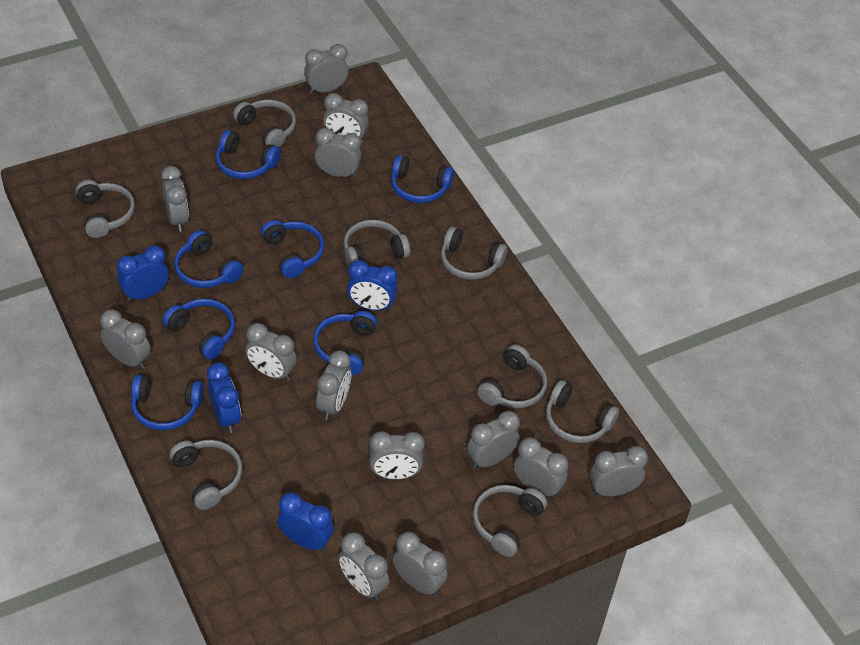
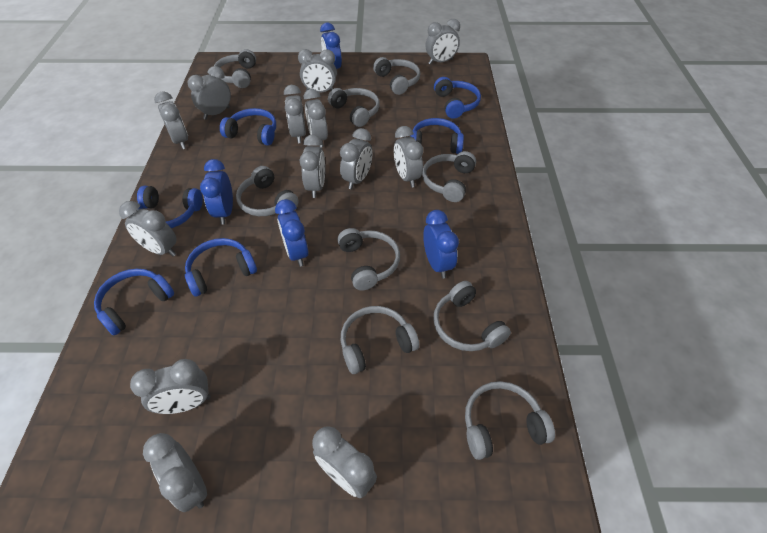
blue headphones: [131,375,204,430] [163,299,235,360] [174,230,244,288] [215,130,281,179] [261,220,324,278] [313,311,377,375] [391,155,454,203] = 7 -> [94,269,174,335] [137,186,203,228] [185,238,257,296] [220,108,276,145] [410,118,464,154] [434,77,481,119] = 6
grey headphones: [76,180,135,238] [169,440,242,510] [233,100,296,147] [343,220,410,267] [441,226,508,280] [473,485,547,557] [477,345,547,408] [546,380,619,443] = 8 -> [214,49,256,88] [236,166,298,216] [328,88,380,127] [337,228,400,290] [341,306,419,374] [373,57,420,95] [422,151,476,202] [433,281,511,351] [465,381,555,460] = 9

